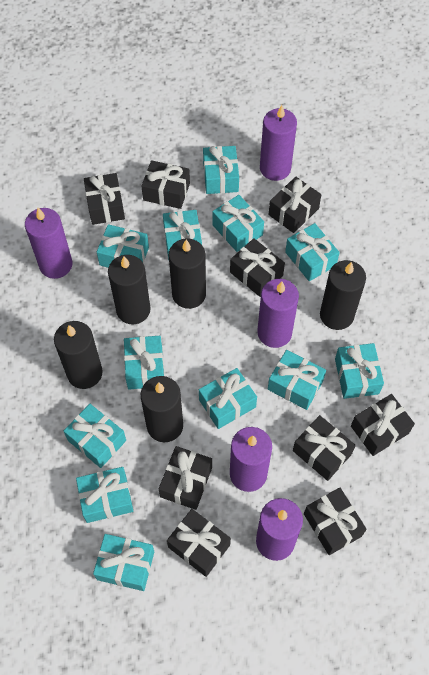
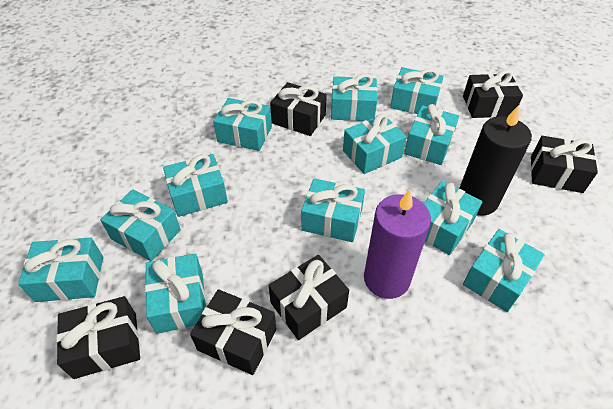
black candle: [54,321,103,389] [108,255,150,324] [141,376,183,442] [169,239,206,309] [320,260,366,330] = 5 -> [459,105,532,216] = 1
black gift: [84,173,125,225] [141,160,190,209] [159,446,212,510] [167,509,231,577] [230,238,285,297] [269,177,321,233] [293,415,356,481] [304,488,367,555] [351,394,415,456] = 9 -> [56,296,140,379] [190,289,276,375] [268,255,349,340] [270,82,327,136] [463,70,523,118] [531,136,598,193] = 6
purple candle: [25,208,73,279] [230,427,272,492] [256,498,303,561] [257,279,299,348] [260,105,297,181] = 5 -> [364,189,431,299] = 1

